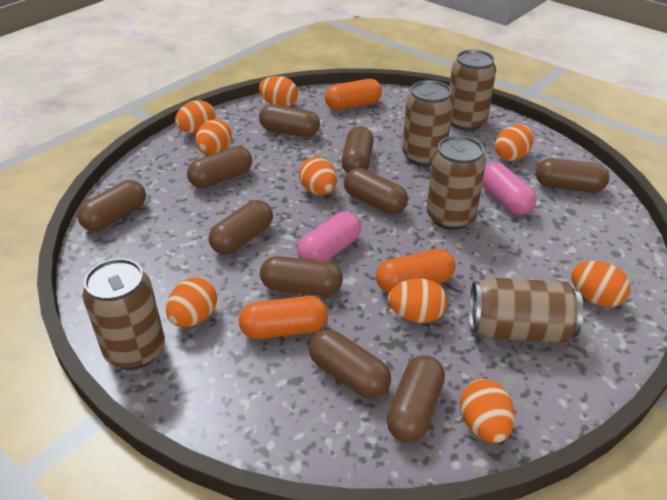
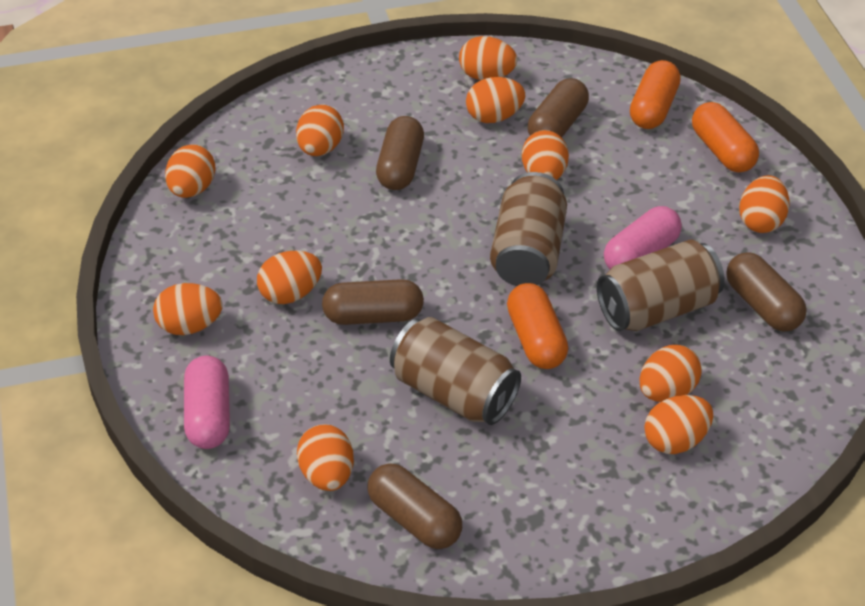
brown can: [82,258,165,370] [402,80,454,166] [426,135,486,230] [449,49,496,131] [469,277,583,343] = 5 -> [390,317,521,425] [490,172,567,286] [597,239,725,331] = 3
brown capsule: [77,180,146,231] [187,146,252,188] [209,200,273,255] [259,105,320,137] [260,256,343,296] [309,330,391,399] [341,126,374,173] [344,168,408,214] [386,355,445,443] [536,158,609,193] = 10 -> [322,279,424,325] [368,464,462,549] [376,116,424,190] [528,78,589,137] [726,252,807,332] = 5
orange egg: [166,277,217,327] [175,100,216,133] [195,119,232,155] [259,76,298,107] [299,157,337,196] [388,278,447,323] [460,379,515,443] [495,124,534,161] [571,261,630,307] = 9 -> [153,283,222,335] [165,144,216,198] [257,251,322,304] [296,105,344,156] [297,424,354,491] [459,36,517,80] [466,77,526,123] [522,130,569,180] [639,345,702,402] [644,395,713,454] [739,175,789,233] = 11

